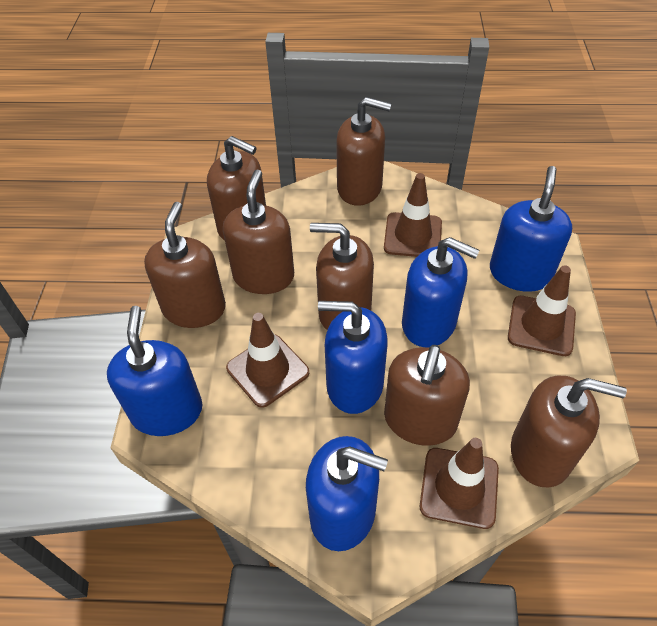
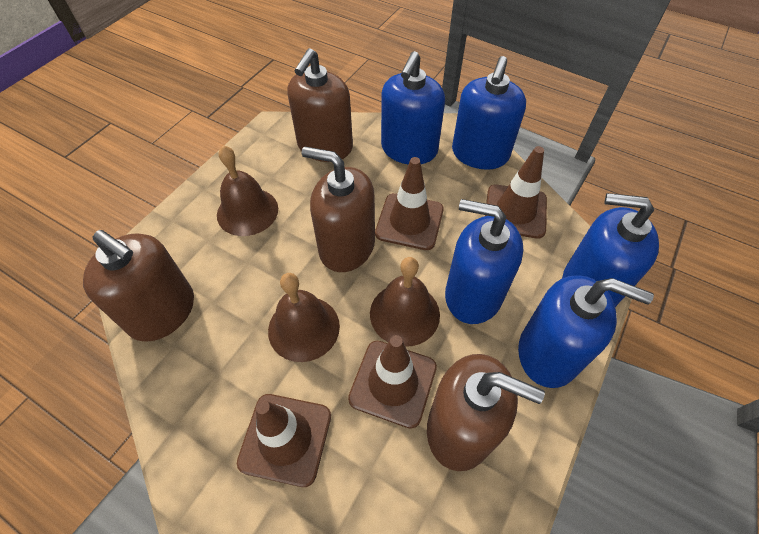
brown bell: none = 0 -> [217,145,278,236] [268,273,340,362] [370,257,440,347] = 3
brown soap dispenser: [144,202,226,328] [207,136,266,241] [223,170,294,294] [310,223,374,330] [336,97,392,206] [384,345,470,446] [511,376,627,487] = 7 -> [83,230,194,342] [287,48,353,162] [302,146,375,272] [427,354,545,471] = 4

